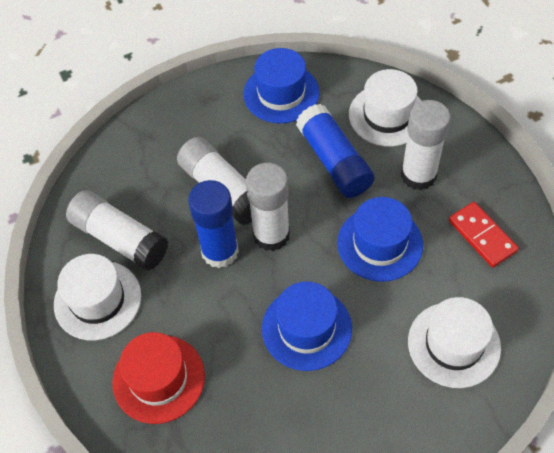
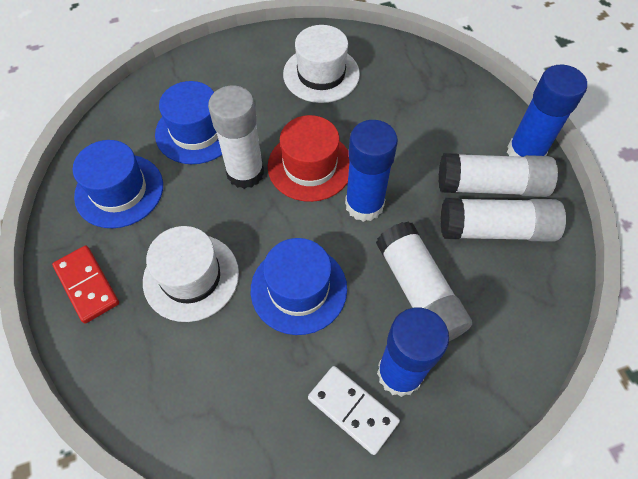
blue glue stick: [188,180,239,268] [296,104,375,198] = 2 -> [345,120,398,222] [377,308,449,397] [507,65,587,157] = 3
white domino: none = 0 -> [308,366,400,455] = 1
white hat: [54,254,141,340] [349,69,422,146] [408,297,501,388] = 3 -> [143,226,239,322] [283,25,360,103] = 2

